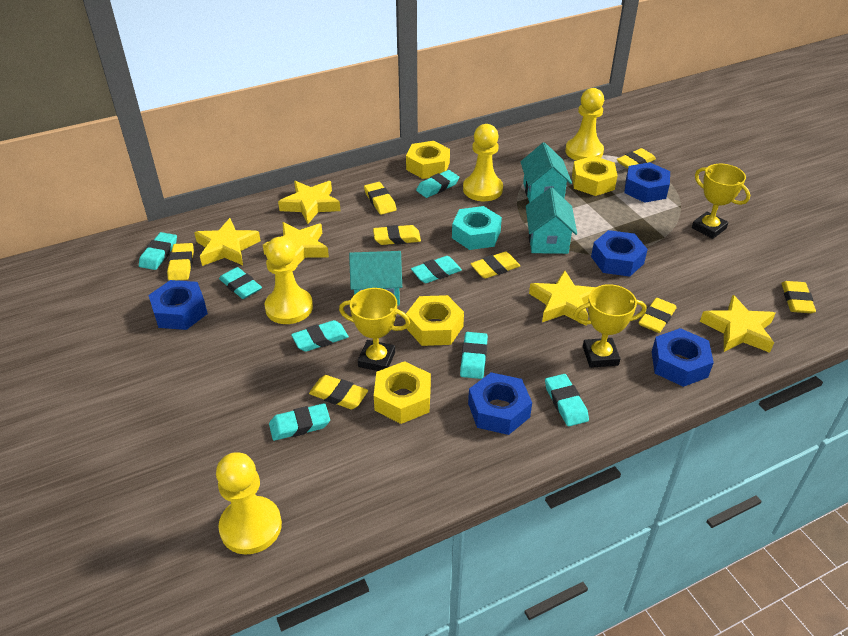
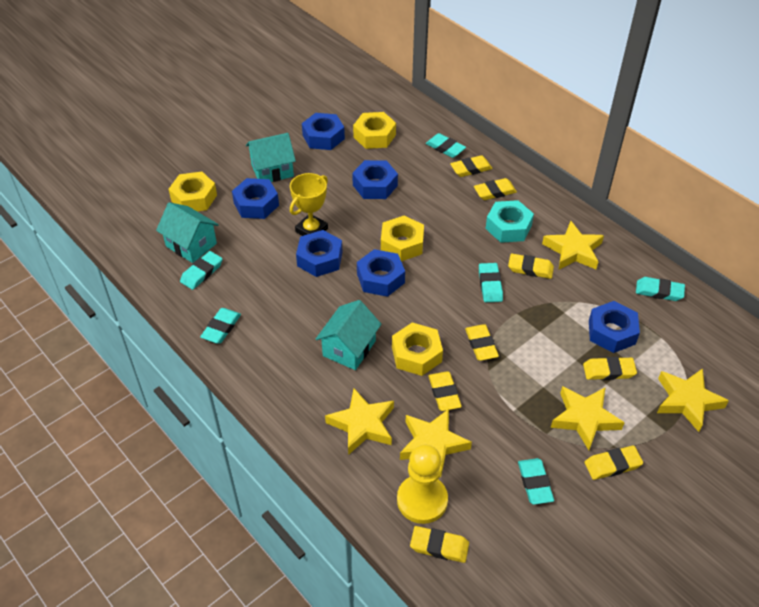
blue nut: [148,280,208,330] [468,372,532,435] [591,230,648,277] [624,162,670,203] [652,328,714,387] = 5 -> [232,178,279,219] [296,230,343,277] [302,113,345,150] [352,160,398,199] [357,249,405,297] [589,301,640,353] = 6
turquoise eraser: [139,232,177,270] [219,267,262,299] [269,403,330,441] [291,320,349,352] [411,256,462,283] [416,170,459,198] [460,332,488,379] [545,374,589,426] = 8 -> [180,251,223,290] [200,308,241,344] [426,133,466,158] [479,263,503,302] [518,458,554,505] [636,277,685,301] = 6
yellow pawn: [216,452,282,555] [264,237,313,324] [463,124,503,201] [565,88,604,161] = 4 -> [397,445,448,524] = 1
yellow trophy: [339,288,410,371] [574,284,646,368] [692,164,750,239] = 3 -> [290,173,328,236] = 1

